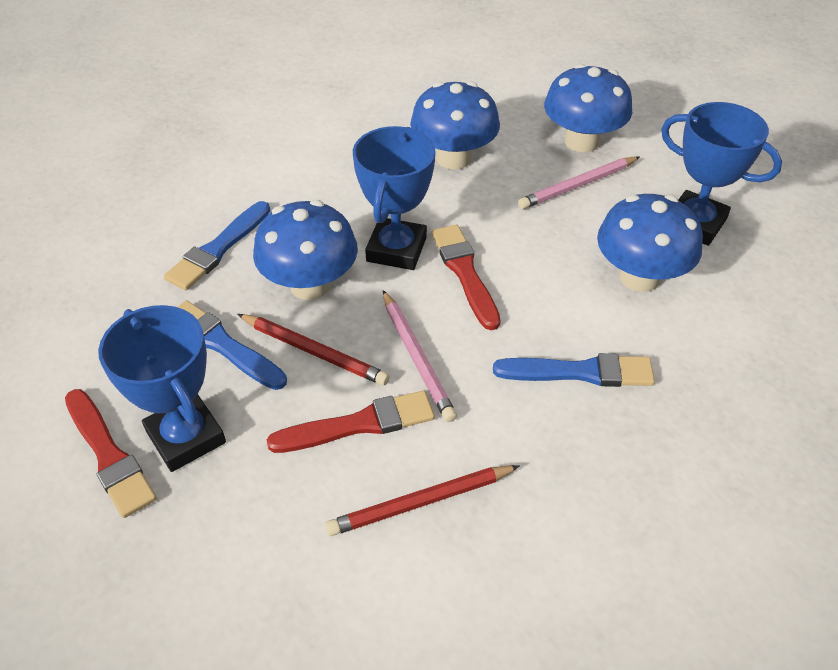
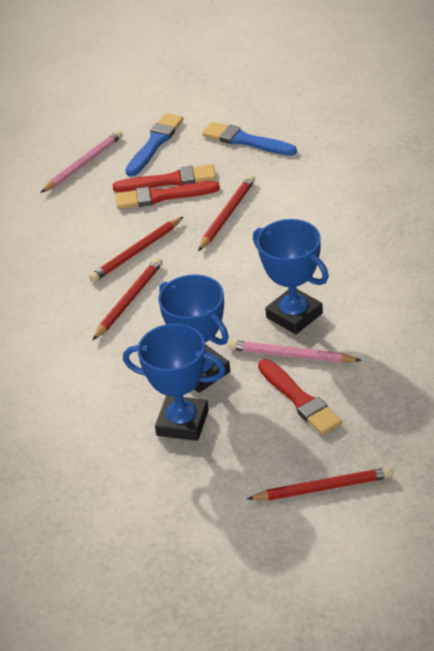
blue brush: [164,201,270,290] [178,301,287,390] [493,353,655,387] = 3 -> [125,113,183,176] [202,122,297,156] = 2
blue mushroom: [253,200,358,300] [410,81,500,170] [544,64,632,152] [597,194,703,292] = 4 -> none = 0
red pencil: [238,314,390,385] [325,465,519,536] = 2 -> [89,217,183,282] [93,257,163,340] [198,175,255,251] [247,467,393,500] = 4

